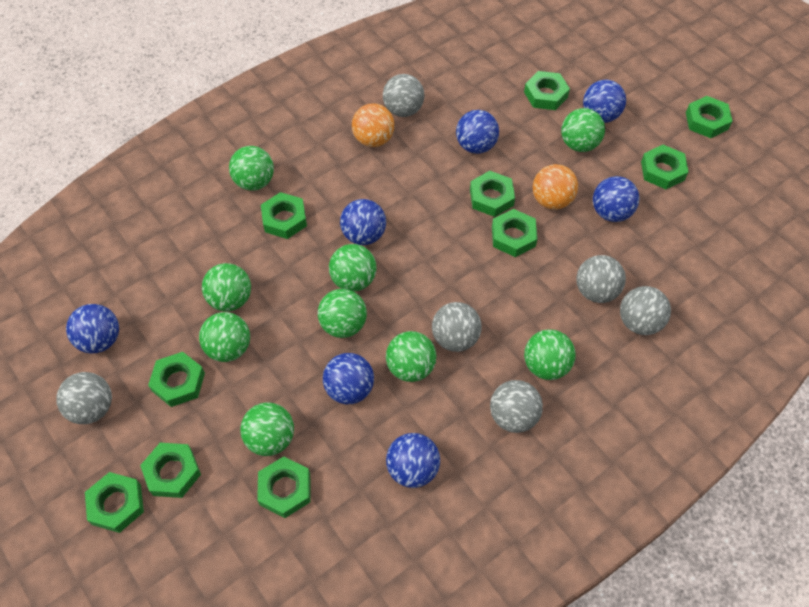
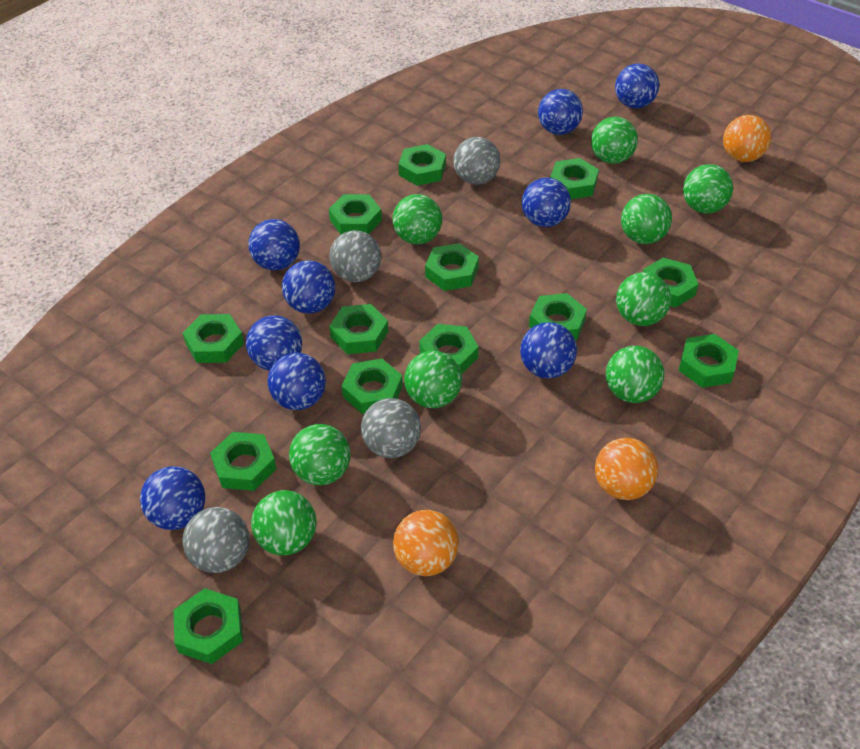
blue ball: [66,304,119,353] [323,353,374,404] [340,199,386,245] [386,433,440,488] [456,110,499,154] [583,80,626,123] [593,176,640,222] = 7 -> [140,466,205,530] [246,315,302,371] [249,219,300,270] [268,353,326,410] [282,260,335,314] [520,322,577,378] [522,178,571,227] [538,89,583,135] [615,64,659,108] = 9
green nut: [85,472,144,533] [140,443,201,498] [148,352,205,407] [257,456,311,518] [261,192,307,239] [470,171,515,217] [492,209,538,257] [524,71,570,110] [641,145,689,189] [686,96,732,138] = 10 -> [173,588,243,664] [183,314,244,363] [210,432,276,491] [329,194,382,234] [329,304,388,354] [342,358,403,414] [398,144,446,186] [419,324,479,375] [425,243,479,291] [529,293,587,340] [550,158,599,199] [643,258,698,308] [678,334,739,388] = 13
grey ball: [56,372,112,424] [383,74,424,117] [432,302,482,352] [490,380,543,433] [576,255,626,303] [620,286,671,335] = 6 -> [183,507,249,573] [330,230,381,282] [361,398,421,458] [453,137,500,185] = 4
orange ball: [352,103,395,147] [533,164,578,210] = 2 -> [393,510,459,576] [595,438,658,500] [723,115,771,162] = 3

